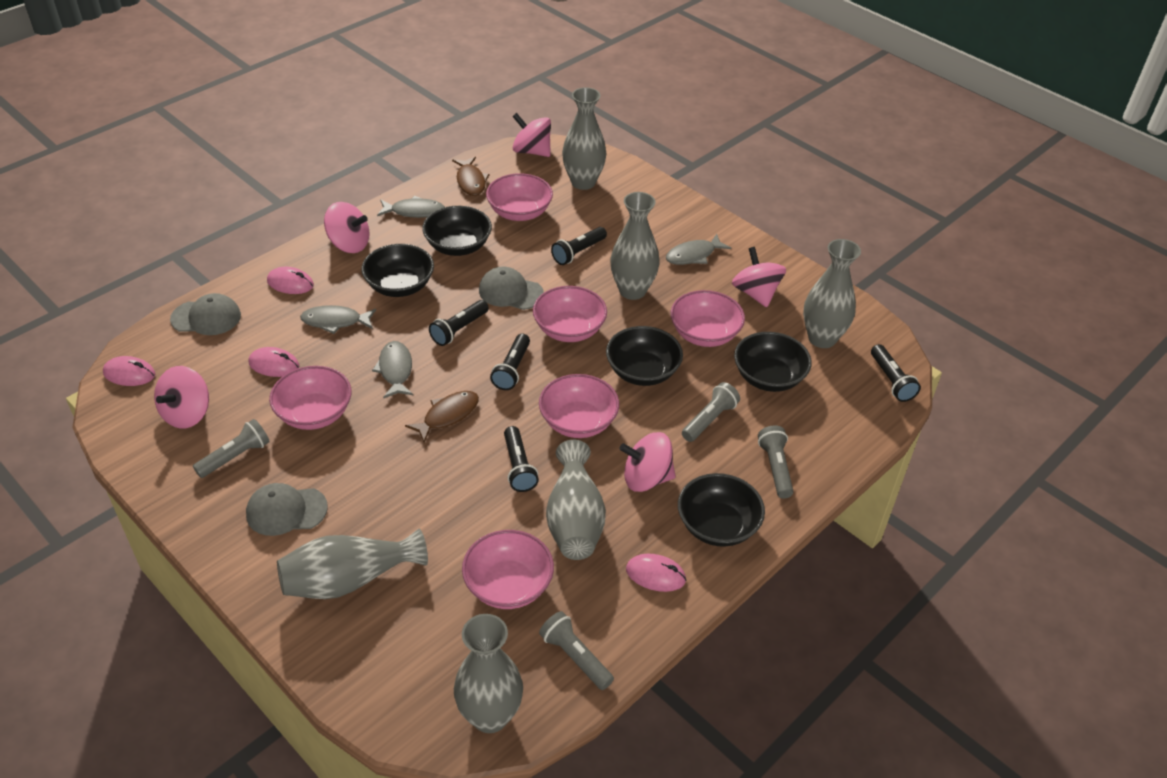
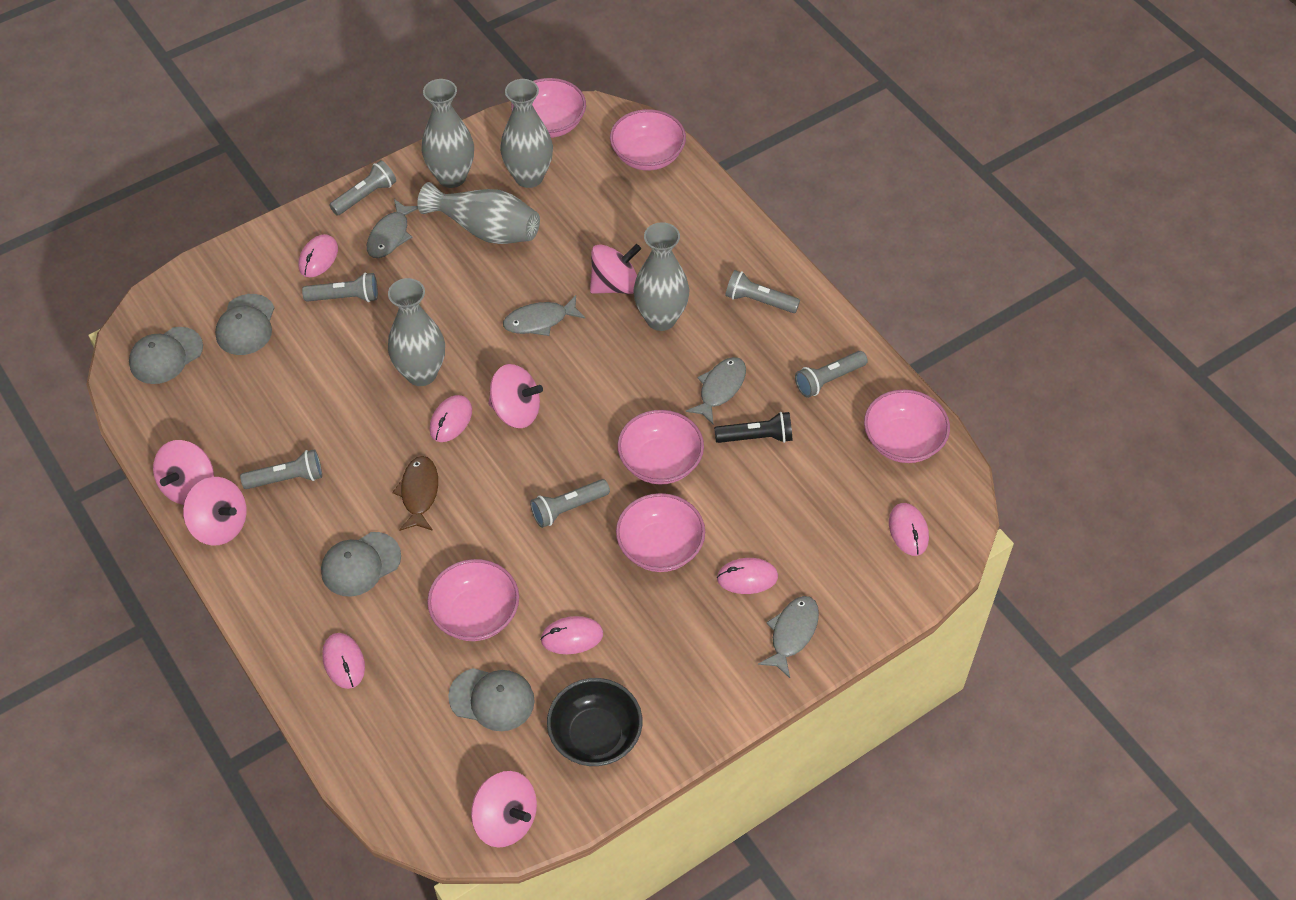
black bowl: [361,244,434,297] [422,206,492,256] [606,326,683,386] [678,473,765,547] [734,332,812,392] = 5 -> [547,678,642,766] = 1
black flashlight: [429,300,489,346] [490,334,530,390] [504,426,539,492] [551,227,607,265] [871,344,921,402] = 5 -> [714,412,792,443] = 1
brown fish: [405,391,479,443] [452,157,489,196] = 2 -> [392,456,438,531] = 1
grey cap: [170,293,241,335] [246,483,328,536] [479,267,544,310] = 3 -> [129,327,203,384] [215,294,274,355] [321,532,401,597] [448,668,535,731] = 4
grey flashlight: [193,419,270,478] [539,611,614,690] [682,382,740,442] [758,426,794,498] = 4 -> [240,449,322,489] [302,272,378,302] [329,160,396,215] [530,479,610,528] [725,270,800,313] [795,351,868,398] = 6
grey vase: [277,528,428,599] [454,614,523,733] [546,440,606,560] [562,87,606,190] [610,192,660,300] [803,239,861,348] = 6 -> [388,278,445,386] [417,182,540,244] [422,79,474,188] [500,79,553,188] [633,222,689,331] = 5
pink mouse: [103,356,155,386] [248,347,299,377] [267,267,314,294] [626,554,686,592] = 4 -> [298,234,338,277] [322,633,365,689] [430,395,472,442] [540,616,603,654] [717,558,778,594] [889,503,929,556] = 6

